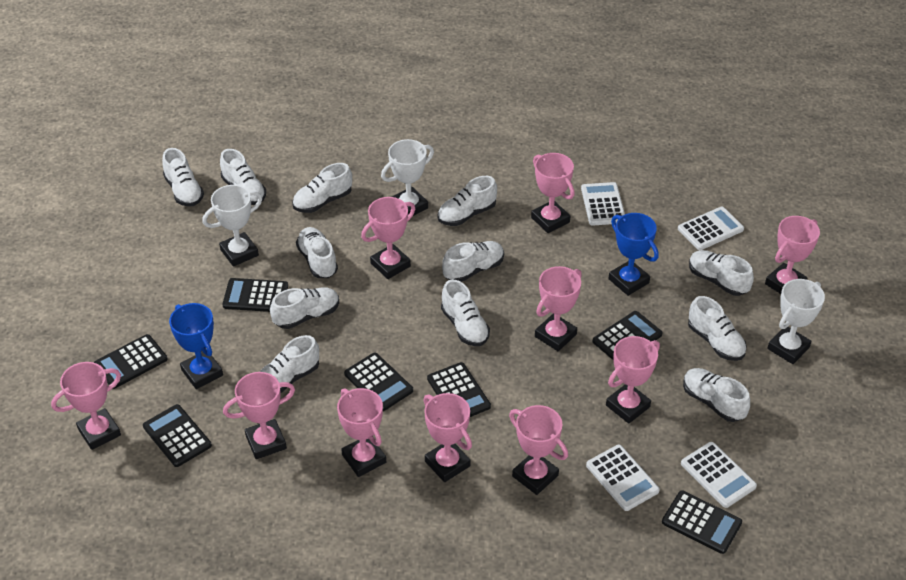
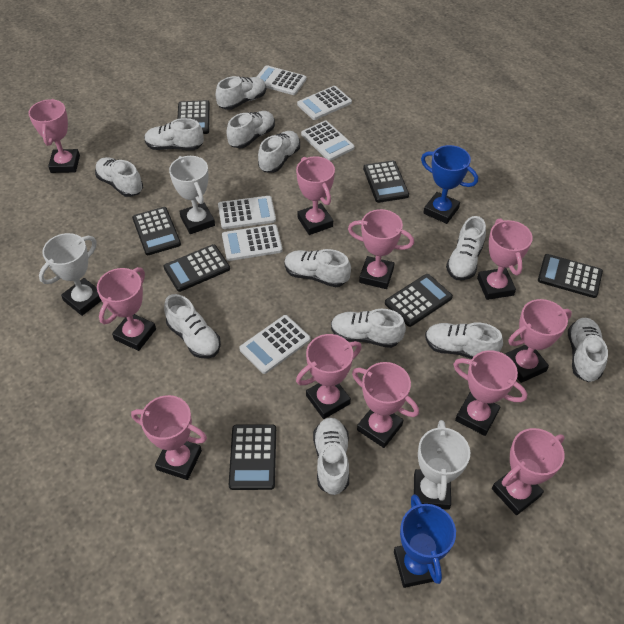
pink trophy: [51,362,121,450] [223,372,295,459] [337,388,386,477] [361,197,415,279] [423,393,472,482] [509,405,568,495] [531,153,575,233] [535,266,582,351] [606,336,660,424] [765,216,820,294] = 10 -> [28,99,80,173] [97,267,156,351] [131,395,207,480] [296,156,335,235] [296,334,362,419] [348,209,414,289] [352,362,419,448] [453,350,527,436] [477,218,533,300] [492,428,565,515] [505,299,572,383] = 11
white calculator: [581,182,625,226] [586,445,660,511] [678,207,744,250] [681,442,757,508] = 4 -> [218,196,276,229] [222,224,283,261] [239,315,310,374] [257,65,306,95] [297,86,352,120] [301,121,355,161] = 6

